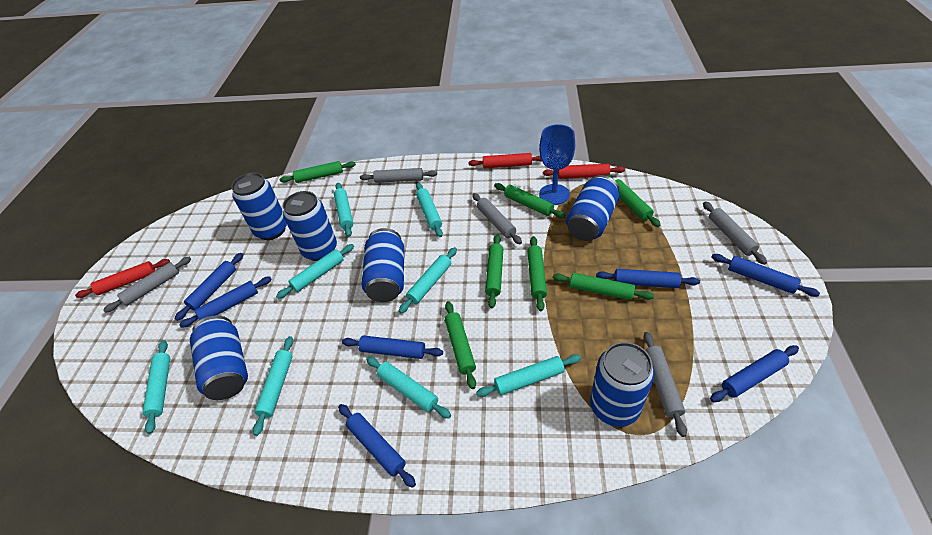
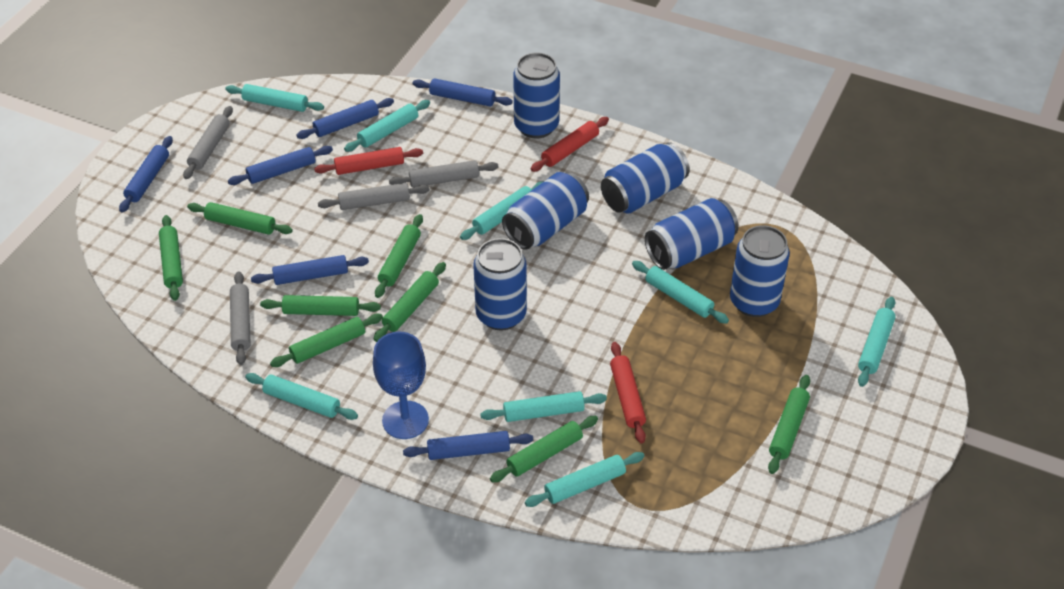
blue rolling pin: [174,253,243,321] [179,276,272,328] [338,404,416,488] [342,335,443,359] [596,269,700,288] [710,345,799,402] [711,254,820,297] = 7 -> [119,136,173,212] [228,146,333,185] [251,255,369,285] [296,98,394,139] [403,431,533,460] [412,78,513,106] = 6
green rolling pin: [280,161,356,183] [445,301,476,389] [485,234,503,308] [494,183,566,218] [527,236,547,311] [553,273,654,300] [605,174,660,227] = 7 -> [159,215,183,301] [187,202,293,235] [260,295,381,316] [270,314,383,367] [374,262,446,342] [375,214,423,298] [490,416,598,482] [768,375,810,474] = 8
grey rolling pin: [103,257,191,313] [360,168,437,183] [472,193,522,244] [643,332,687,437] [703,201,767,265] = 5 -> [183,106,233,179] [230,271,251,365] [318,183,430,210] [389,160,498,187] = 4

